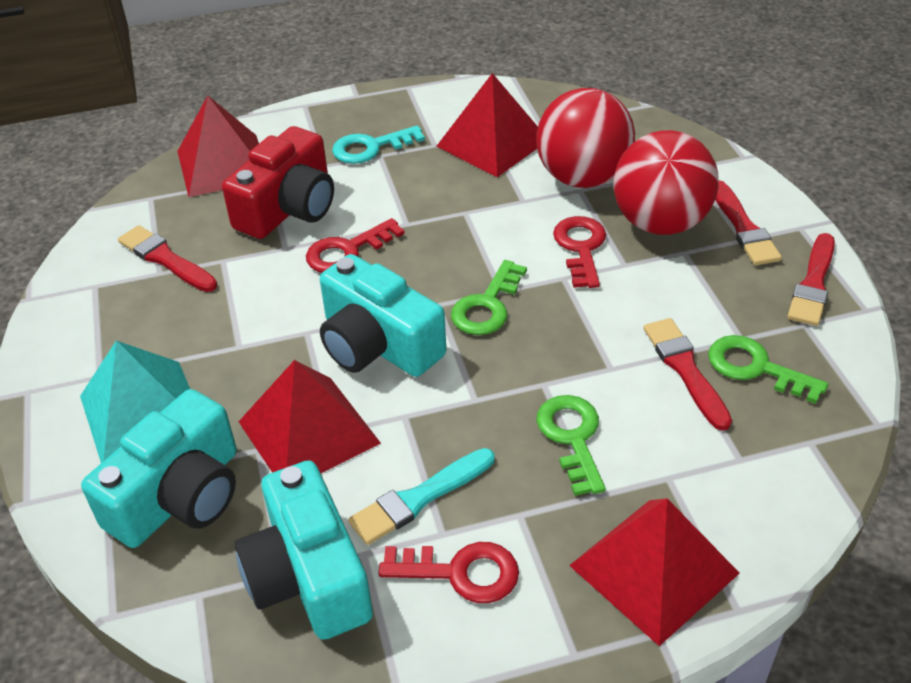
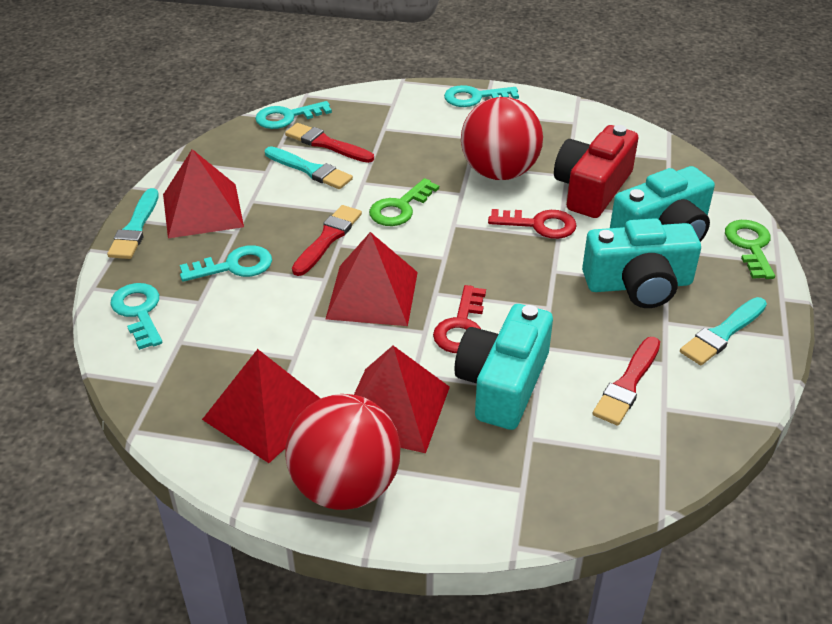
green key: [451,260,527,335] [536,395,606,496] [708,335,828,404] = 3 -> [369,178,439,226] [725,220,775,279] = 2
red brush: [118,225,217,292] [643,318,732,431] [716,180,782,265] [787,233,835,326] = 4 -> [285,123,374,163] [292,205,362,276] [593,337,660,426] = 3
red key: [306,218,405,273] [379,542,519,603] [553,216,606,288] = 3 -> [433,285,486,353] [488,209,577,239] = 2
turquoise brush: [348,448,494,545] = 1 -> [107,188,159,259] [265,146,353,189] [680,297,767,365] = 3
turquoise key: [332,125,425,164] = 1 -> [110,283,162,350] [180,245,272,282] [255,101,332,129] [444,85,519,107] = 4
turquoise pyramid: [80,341,190,463] = 1 -> none = 0

